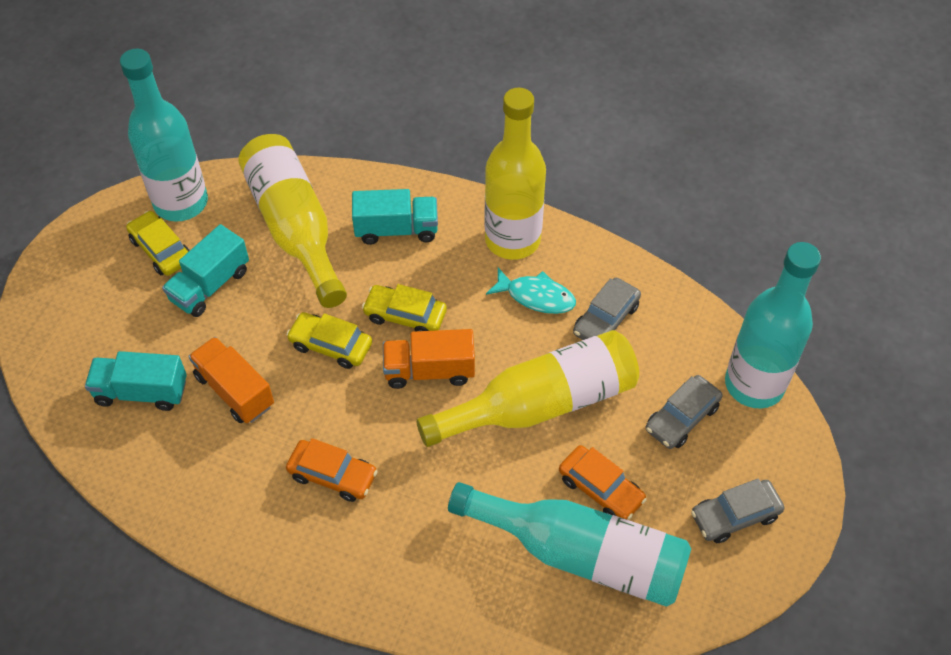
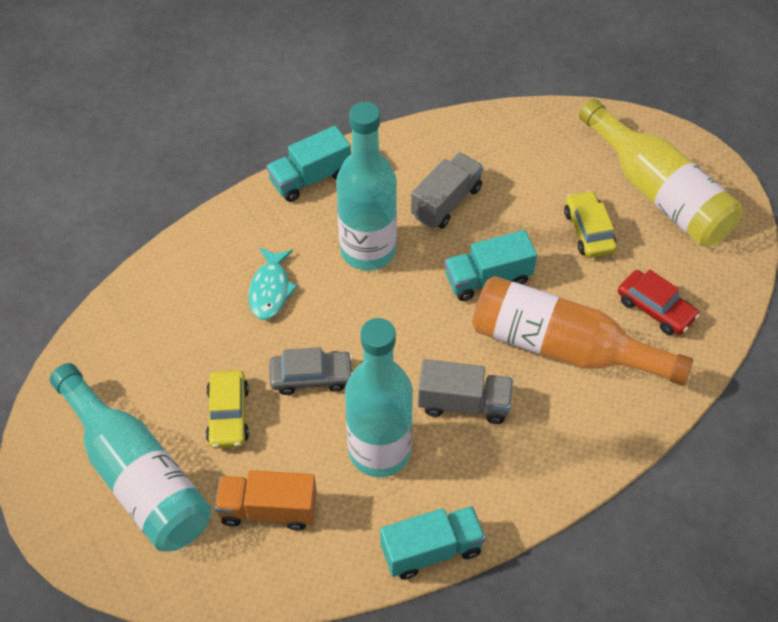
grey car: [573,278,641,340] [646,375,723,449] [691,478,784,543] = 3 -> [269,347,352,395] = 1
grey truck: none = 0 -> [411,152,484,229] [418,359,513,424] = 2
orange bottle: none = 0 -> [472,276,693,386] = 1
orange car: [286,438,378,502] [559,445,647,520] = 2 -> none = 0
orange truck: [188,337,274,423] [383,329,475,389] = 2 -> [215,470,317,530] = 1
red car: none = 0 -> [618,269,700,335] = 1
yellow bottle: [238,134,347,308] [416,330,639,447] [484,88,546,260] = 3 -> [579,99,742,247] = 1
yellow car: [126,211,190,276] [286,312,372,369] [362,284,447,331] = 3 -> [206,370,249,449] [564,190,617,258] = 2

